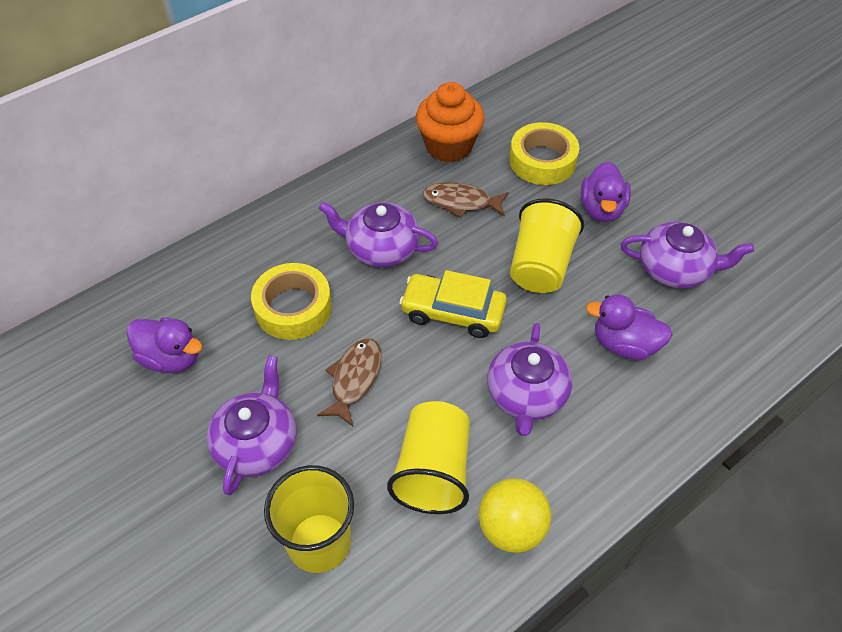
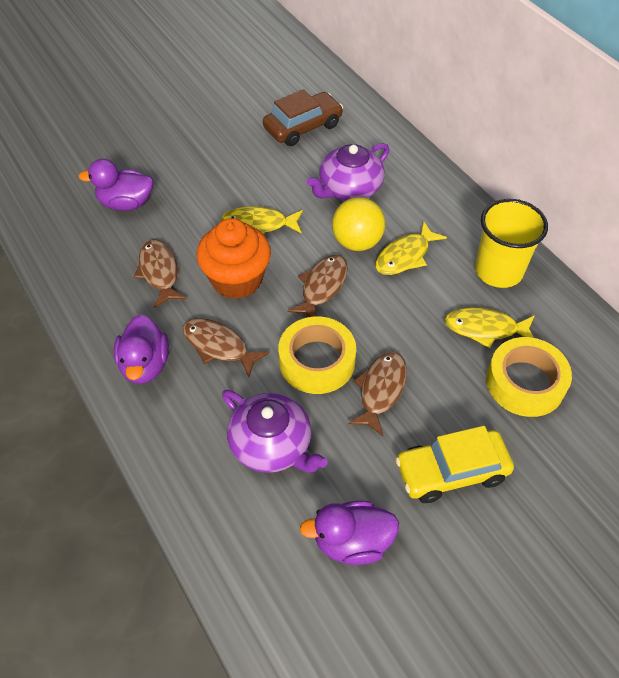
brown car: none = 0 -> [263,89,343,146] = 1
brown fish: [317,338,382,426] [423,182,509,218] = 2 -> [134,239,186,308] [183,318,269,377] [288,254,348,317] [348,352,407,436] = 4
purple teapot: [207,355,296,495] [319,202,438,267] [487,323,572,436] [621,222,754,288] = 4 -> [222,390,328,473] [307,143,390,200] = 2
yellow cup: [264,465,354,573] [387,401,470,514] [510,198,584,293] = 3 -> [475,199,548,288] = 1
yellow fish: none = 0 -> [221,206,303,235] [375,221,447,275] [444,307,535,348] = 3

